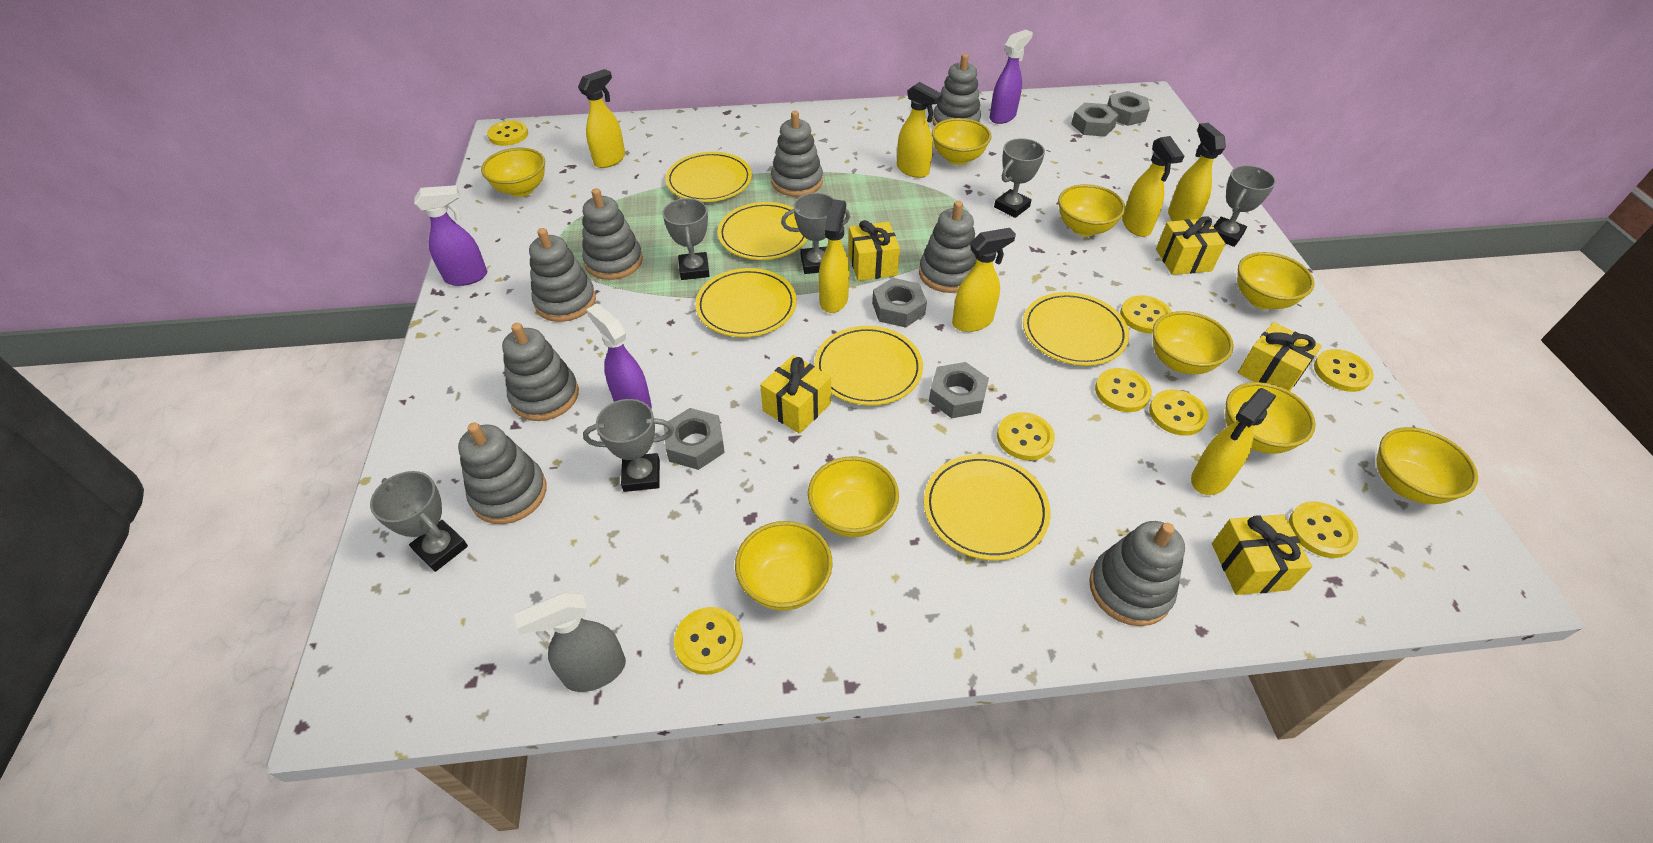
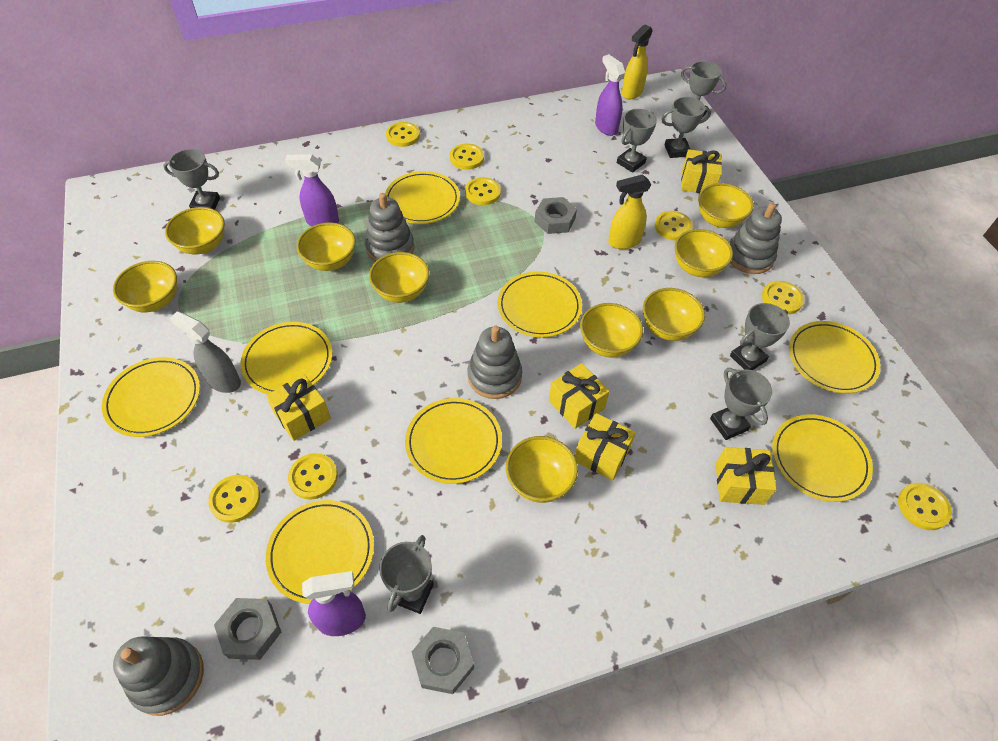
grey nut: [664,408,725,470] [872,278,927,328] [929,362,989,418] [1071,103,1119,137] [1107,91,1150,126] = 5 -> [214,598,281,660] [412,627,474,694] [535,197,577,234] = 3
grey stacking toy: [458,422,547,524] [502,323,579,421] [529,228,596,322] [582,188,643,280] [771,111,823,197] [919,201,977,293] [932,54,981,126] [1089,521,1185,626] = 8 -> [113,637,204,716] [365,193,414,262] [467,326,522,399] [729,203,782,274] = 4
grey trophy: [370,471,468,572] [583,399,674,492] [662,198,710,280] [781,193,850,274] [994,138,1045,218] [1213,165,1276,247] = 6 -> [163,149,220,210] [379,535,434,614] [617,109,657,172] [661,97,711,158] [681,61,726,118] [710,368,772,440] [730,303,790,370] = 7
yellow plate: [665,152,752,202] [695,268,797,337] [718,202,807,260] [814,326,923,406] [924,454,1051,560] [1023,292,1129,366] = 6 -> [102,357,200,437] [240,322,332,394] [266,500,374,604] [385,171,460,224] [405,398,502,484] [498,271,582,337] [772,414,873,502] [789,321,880,394] = 8
yellow spray bottle: [578,69,625,168] [819,199,850,313] [897,82,943,178] [952,228,1016,332] [1122,136,1184,237] [1168,123,1226,221] [1191,388,1276,495] = 7 -> [608,174,651,249] [622,24,653,100] = 2

